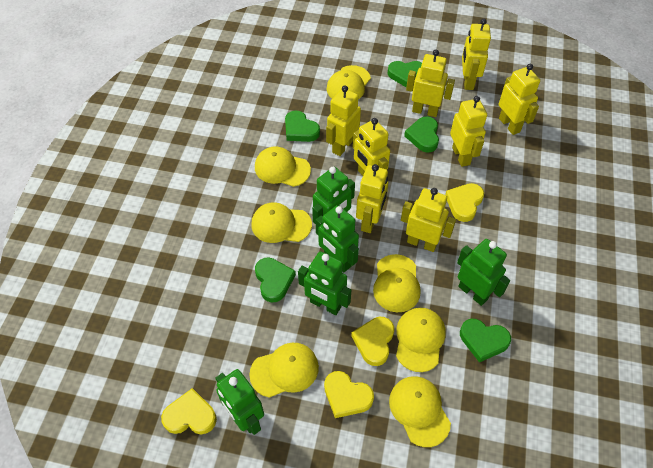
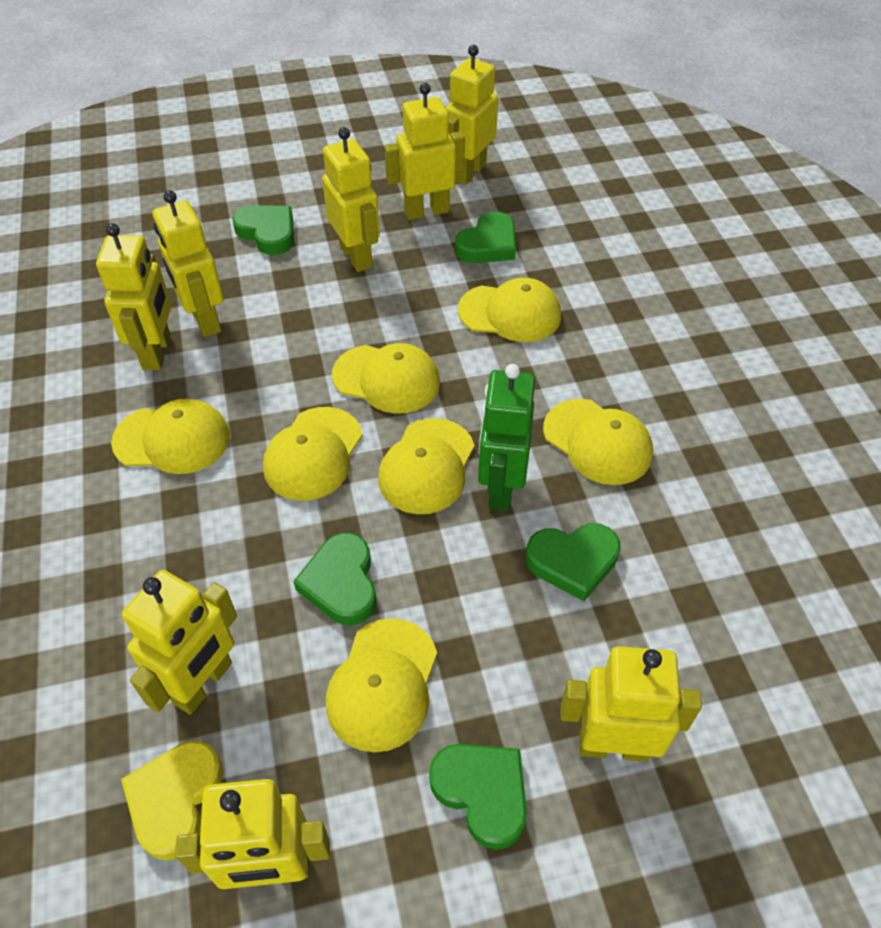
green robot: [215,369,264,435] [298,252,351,315] [312,167,355,224] [316,205,359,272] [457,239,510,306] = 5 -> [478,364,535,511] = 1
yellow heart: [161,388,217,434] [324,371,374,418] [351,317,394,366] [445,183,484,222] = 4 -> [121,741,223,860] = 1

